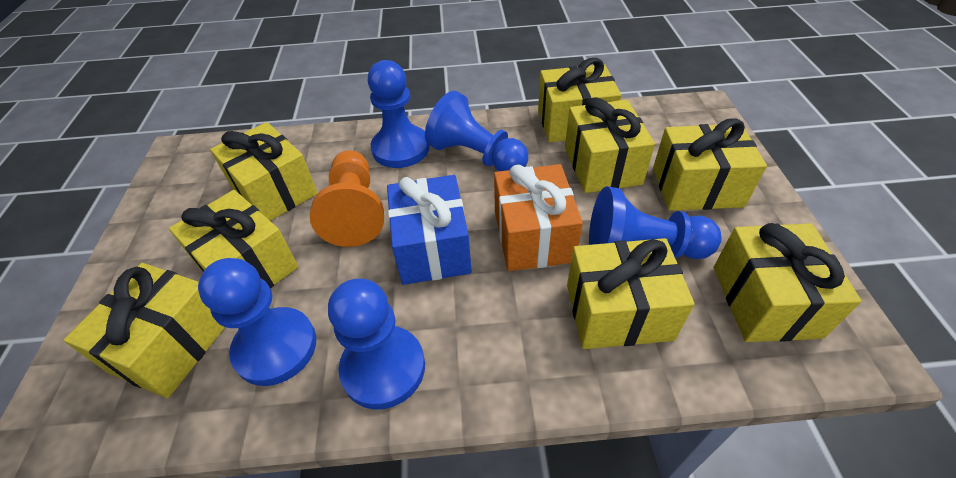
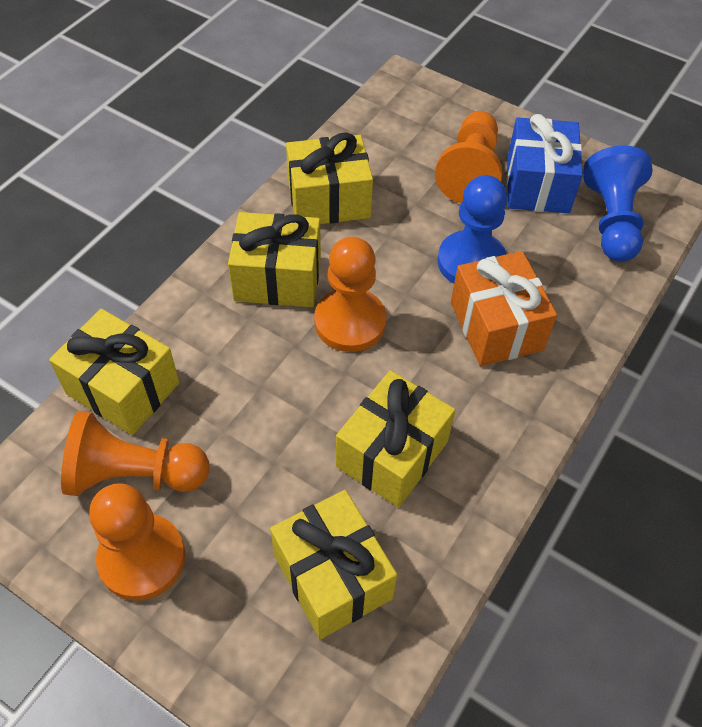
blue pawn: [198,258,316,386] [328,279,425,409] [368,60,430,168] [425,91,528,171] [589,186,722,259] = 5 -> [438,175,507,284] [583,145,653,262] = 2
orange pawn: [310,150,384,247] = 1 -> [61,411,209,496] [89,483,185,601] [314,236,386,352] [435,111,502,203] = 4
yellow gift: [63,263,225,398] [169,190,298,288] [210,122,318,221] [538,58,621,142] [565,97,655,193] [567,238,695,349] [653,118,767,211] [714,223,861,342] = 8 -> [49,309,179,435] [228,212,321,307] [270,490,397,639] [286,132,373,224] [336,370,455,507] = 5

